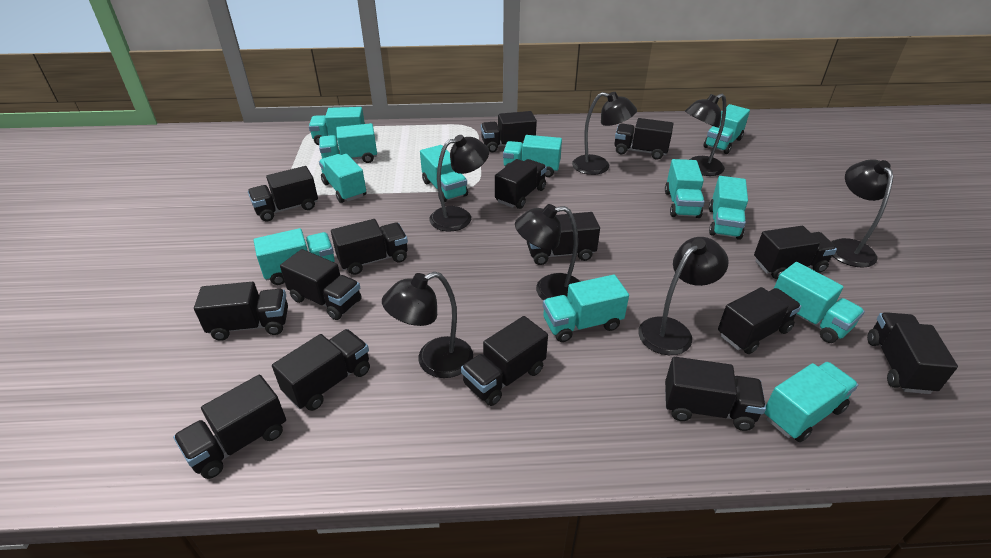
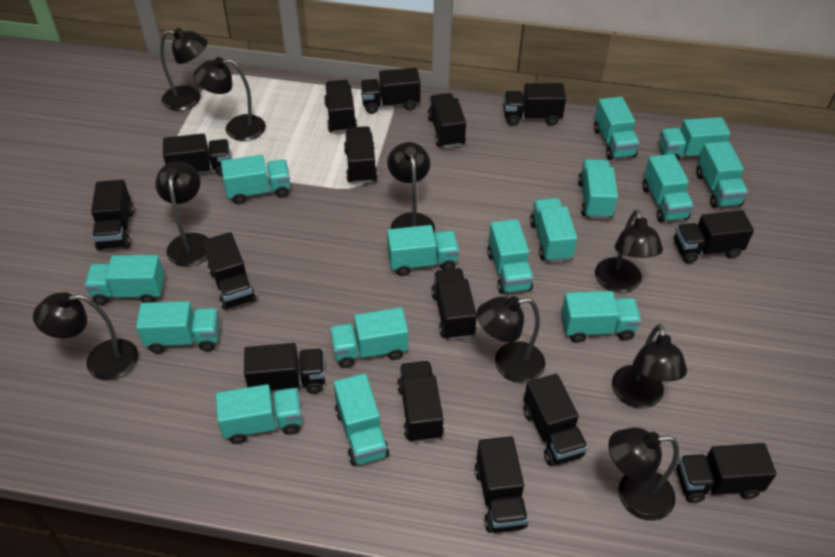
black lamp: [382,272,473,378] [429,135,489,231] [515,204,580,300] [572,92,637,175] [638,237,729,355] [685,94,726,176] [831,159,893,268] = 7 -> [33,292,138,381] [155,162,208,267] [160,28,208,111] [193,57,266,141] [387,142,435,232] [477,296,545,383] [595,209,663,293] [608,427,679,521] [612,324,687,409] = 9
turquoise truck: [254,228,335,285] [309,107,365,145] [319,123,377,163] [319,154,366,203] [420,145,468,203] [503,135,562,177] [543,275,629,342] [665,159,705,218] [703,104,750,154] [709,176,748,240] [764,362,858,442] [774,262,865,343] = 12 -> [84,255,165,305] [136,301,220,354] [216,384,302,444] [221,155,290,204] [330,307,408,368] [334,373,389,466] [387,225,459,276] [487,219,533,294] [530,198,577,262] [561,291,641,343] [578,159,618,219] [594,97,640,160] [643,154,694,222] [659,117,731,161] [696,141,748,208] = 15

